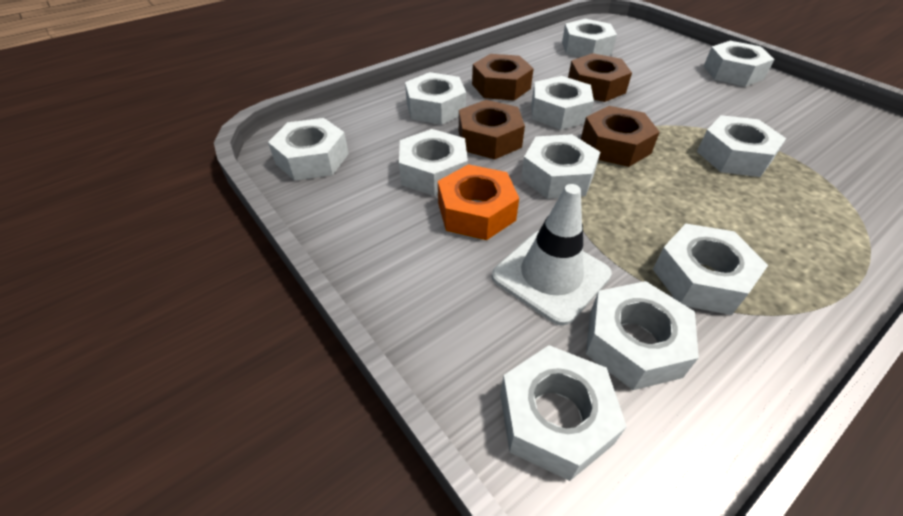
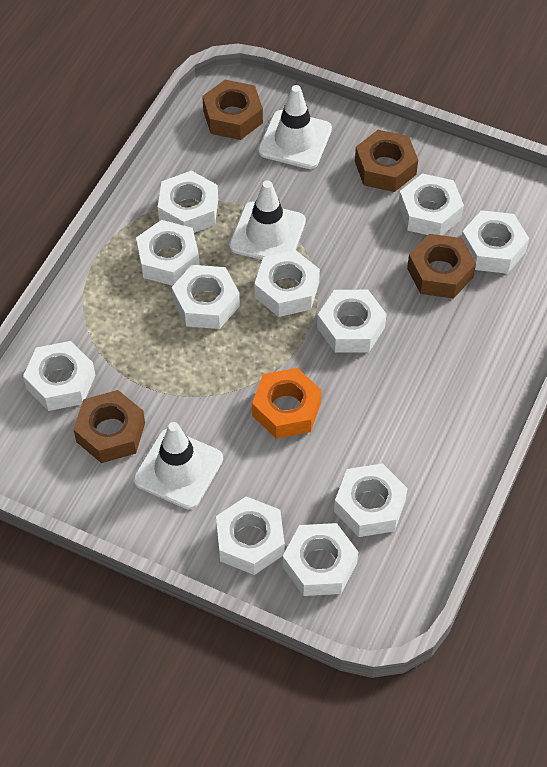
white traffic cone: [492,184,612,326] = 1 -> [133,422,223,509] [229,180,306,260] [258,85,332,169] = 3

